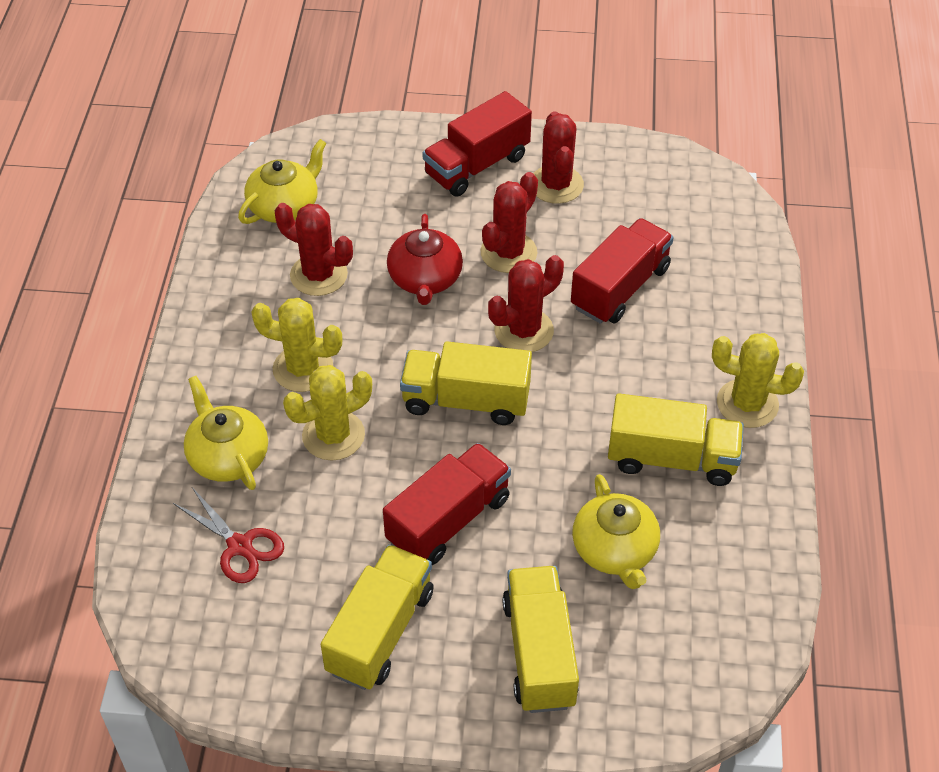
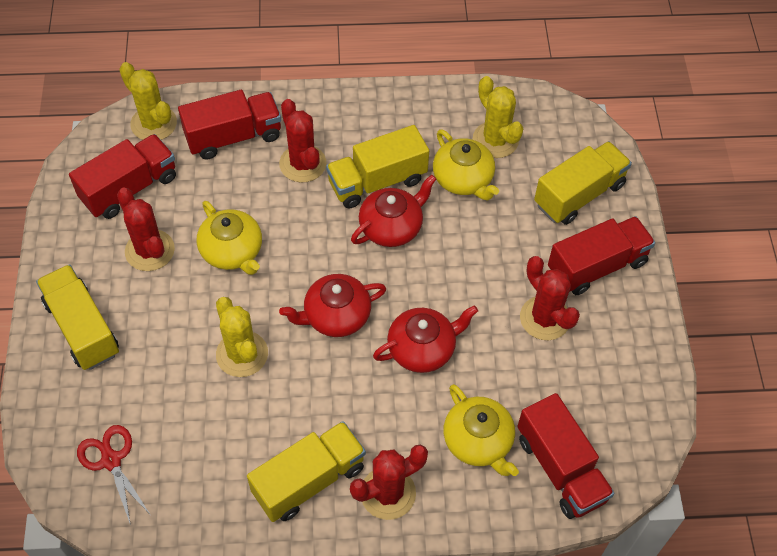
red teapot: [387,214,463,305] = 1 -> [279,274,386,337] [351,175,436,247] [373,305,478,373] = 3
red truck: [383,443,511,565] [423,91,532,197] [571,218,674,324] = 3 -> [69,134,176,219] [178,90,281,159] [517,393,614,519] [548,216,655,295] = 4

